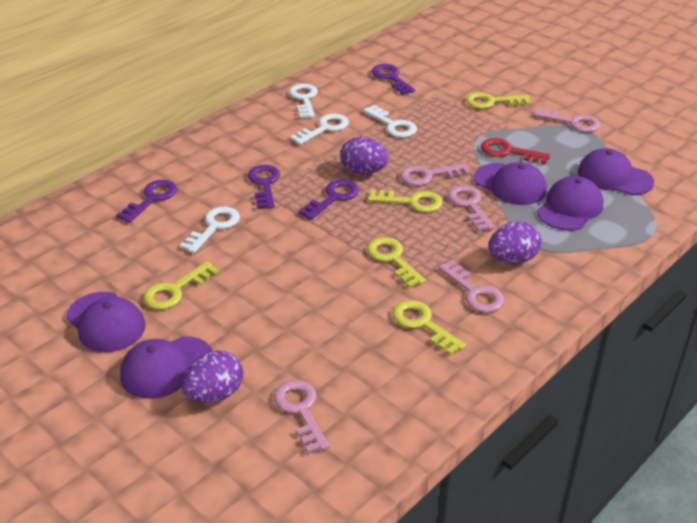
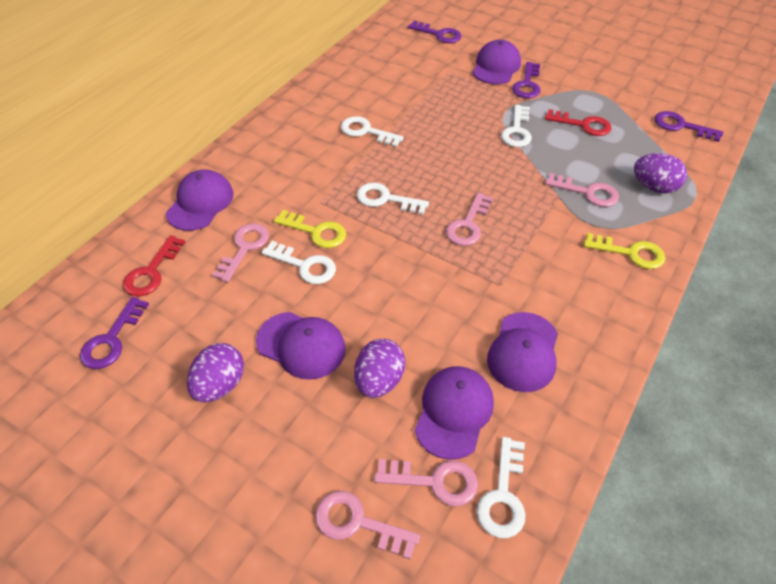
red key: [481,138,550,165] = 1 -> [123,235,185,296] [545,109,612,136] = 2
white key: [180,207,240,253] [289,84,318,118] [290,114,349,145] [363,105,417,138] = 4 -> [262,241,336,284] [341,116,404,147] [357,183,429,215] [477,437,525,538] [501,105,532,147] = 5
yellow key: [143,261,219,310] [367,237,426,288] [368,189,443,212] [393,300,466,355] [466,92,531,109] = 5 -> [274,210,346,248] [584,233,665,269] = 2

